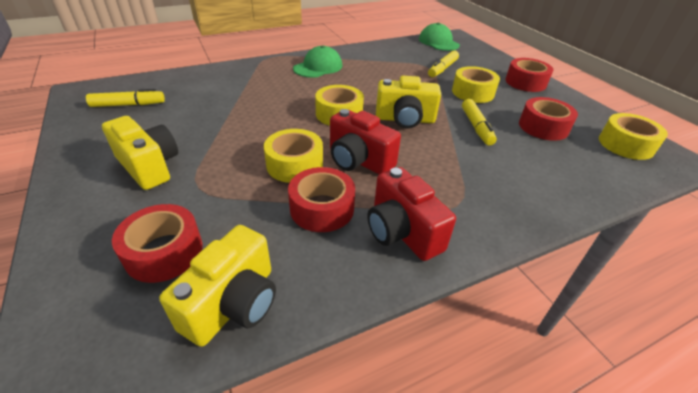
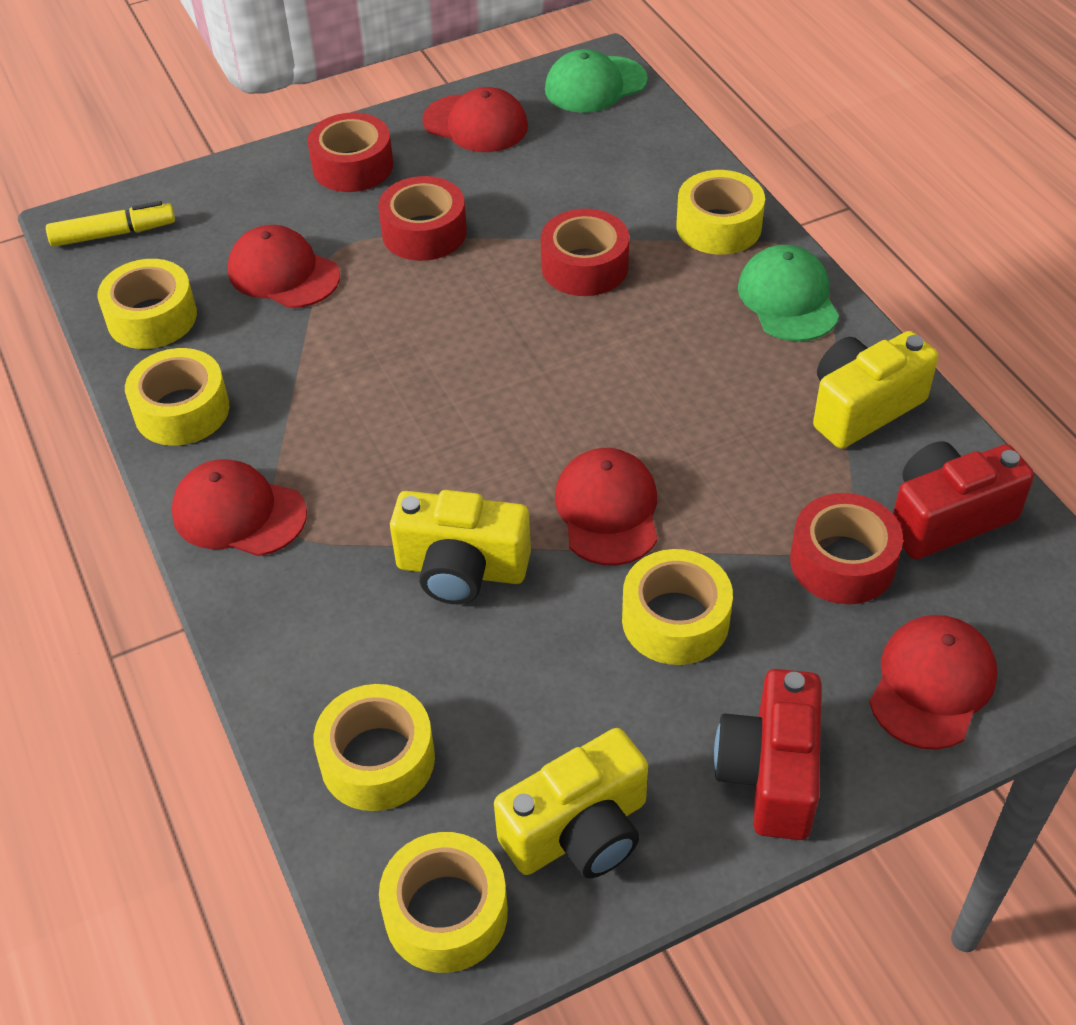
red cap: none = 0 -> [172,459,307,556] [228,225,340,308] [422,87,528,152] [555,448,658,566] [869,615,997,750] = 5
yellow marker: [86,89,165,107] [428,51,459,77] [462,99,497,146] = 3 -> [46,201,175,247] = 1
yellow tape: [264,129,323,183] [315,85,364,126] [452,66,500,103] [599,113,668,160] = 4 -> [97,259,197,349] [125,348,229,446] [314,684,435,811] [379,832,508,973] [622,549,733,665] [676,170,765,255] = 6

